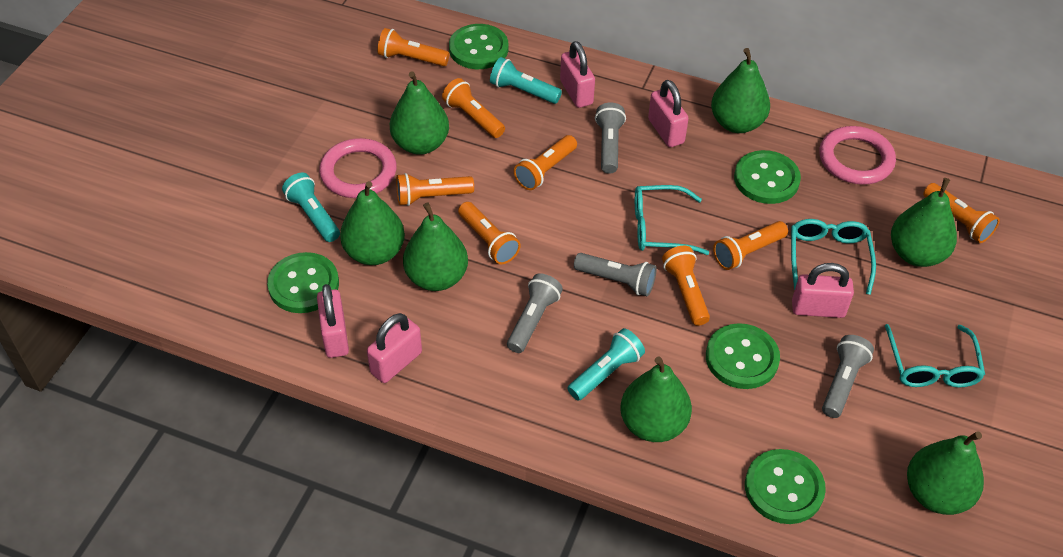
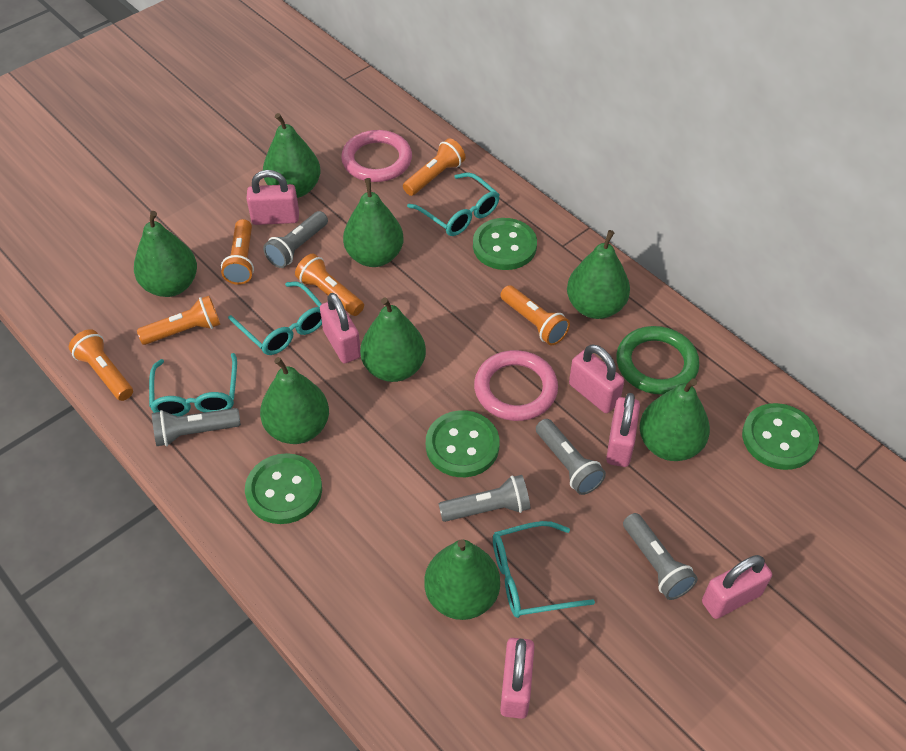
green button: [267,252,339,313] [449,24,508,69] [706,323,780,389] [734,150,801,204] [745,449,826,524] = 5 -> [245,453,322,524] [426,410,500,477] [473,218,537,270] [742,403,819,470] = 4
green pear: [340,181,405,265] [390,71,449,155] [403,202,468,291] [620,356,692,442] [711,48,770,133] [891,178,957,267] [907,431,984,515] = 7 -> [134,211,197,297] [260,357,329,444] [263,113,321,198] [343,178,404,267] [360,298,426,382] [424,539,500,620] [567,230,630,319] [639,378,710,461] = 8
green ring: none = 0 -> [616,326,699,395] = 1
grey flashlight: [507,273,563,353] [574,253,656,296] [595,103,626,174] [822,335,874,418] = 4 -> [152,408,241,446] [263,211,328,268] [439,475,530,522] [536,419,606,495] [623,513,698,600] = 5
orange flashlight: [378,28,449,66] [396,173,474,206] [442,78,505,138] [458,202,520,264] [514,135,577,190] [662,246,710,326] [713,221,788,270] [923,183,1000,243] = 8 -> [69,329,133,401] [137,296,220,345] [221,219,254,285] [295,254,364,316] [403,138,466,196] [500,285,570,345] = 6
pink padlock: [317,284,349,358] [367,313,422,383] [560,41,595,108] [648,80,689,147] [792,263,854,318] = 5 -> [247,170,299,225] [320,293,361,364] [500,638,534,719] [569,344,624,413] [606,393,640,467] [702,555,772,619] = 6
turquoise flashlight: [282,173,340,242] [490,57,562,104] [567,328,645,401] = 3 -> none = 0
turquoise glasses: [635,185,709,255] [791,219,876,295] [885,324,985,387] = 3 -> [149,353,237,417] [228,281,322,355] [407,172,500,236] [493,521,595,618] = 4

